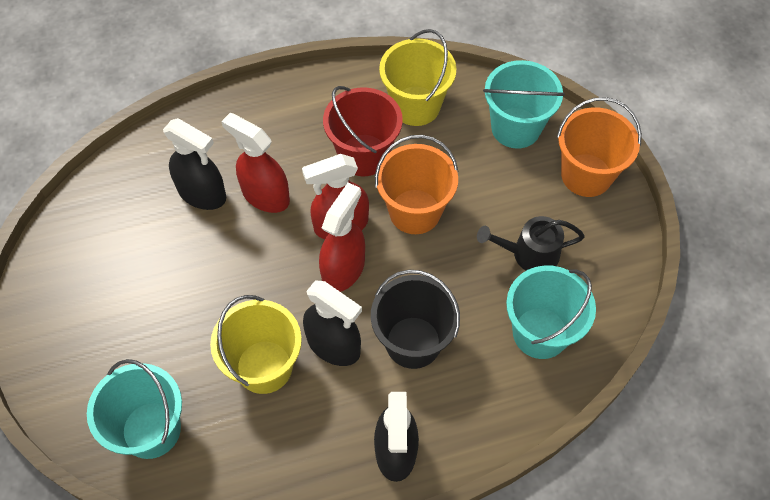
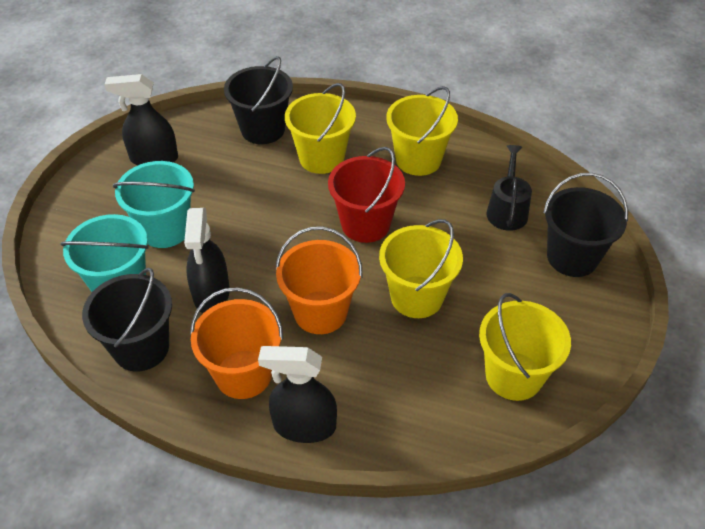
black bucket: [371,270,460,369] = 1 -> [82,268,172,371] [224,56,293,144] [543,173,628,277] = 3
red spray bottle: [221,113,290,213] [302,154,369,239] [319,183,365,292] = 3 -> none = 0
turquoise bucket: [87,359,182,459] [483,60,565,149] [506,266,596,359] = 3 -> [60,214,148,292] [113,161,195,248] = 2
yellow bucket: [210,295,302,394] [379,29,456,126] = 2 -> [285,83,356,174] [379,219,463,318] [386,86,458,176] [479,293,571,401] = 4

